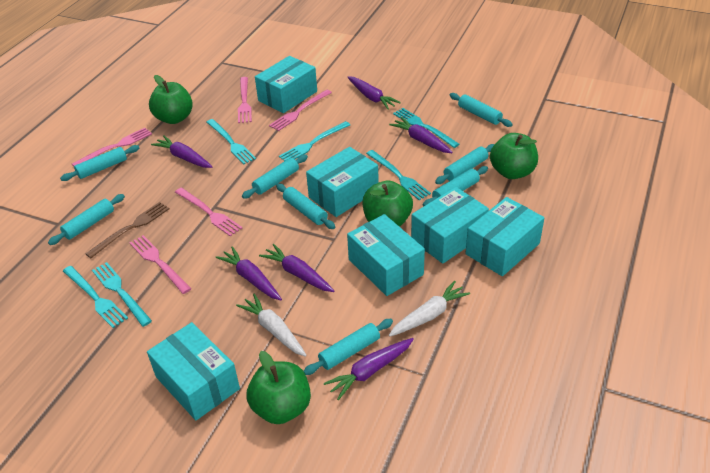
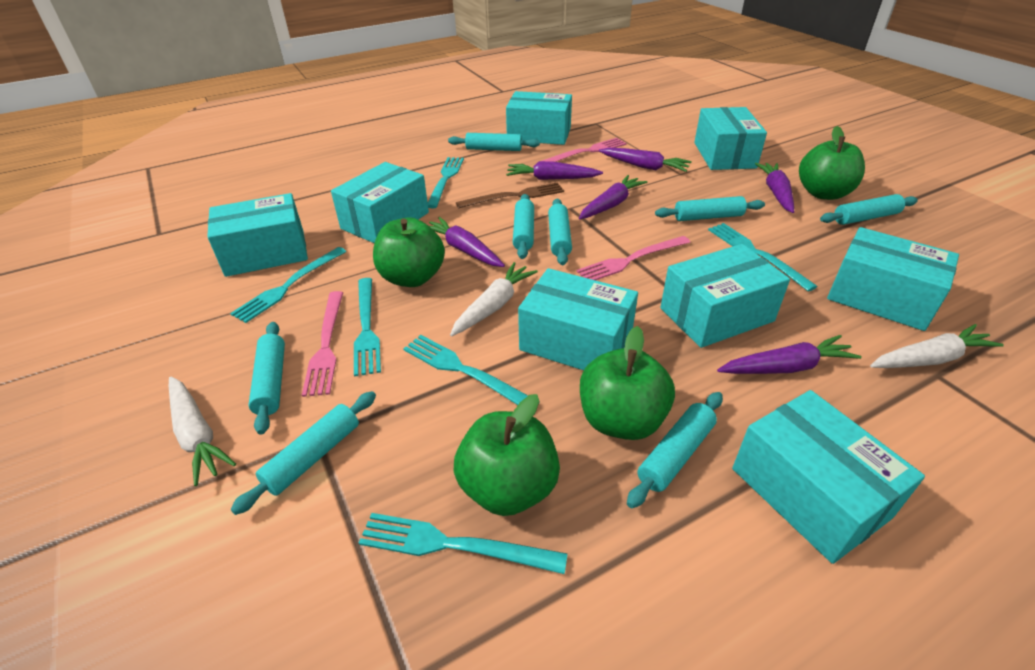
pink fork: [72,128,152,166] [129,235,192,294] [175,188,242,236] [238,77,252,123] [269,90,332,131] = 5 -> [302,291,343,397] [542,138,627,162] [576,236,690,280] = 3
turquoise box: [147,322,240,420] [255,56,317,113] [306,147,379,217] [347,214,425,296] [411,187,489,264] [465,197,544,276] = 6 -> [207,193,308,277] [331,162,429,243] [506,91,572,145] [518,268,638,370] [660,244,790,348] [694,107,767,170] [732,390,925,564] [827,227,959,331] = 8
white carrot: [236,293,307,357] [389,281,470,337] = 2 -> [169,377,236,486] [450,262,538,336] [870,324,1004,368] = 3

